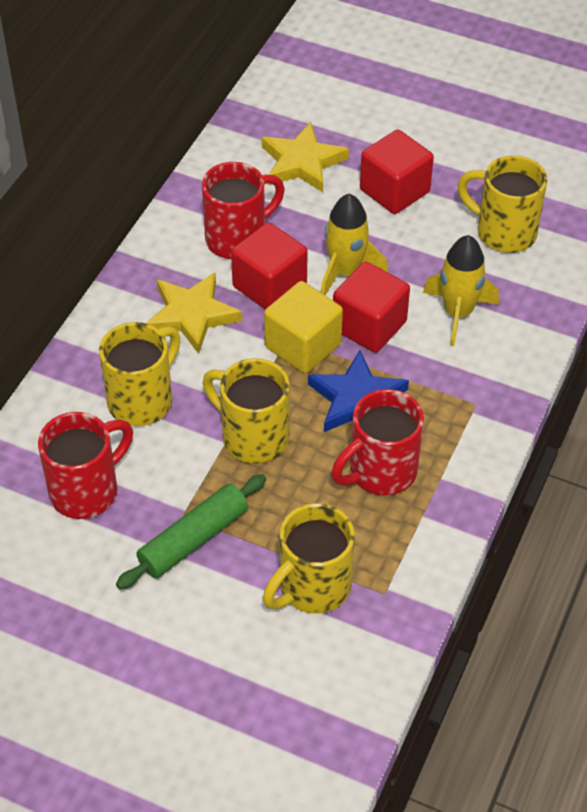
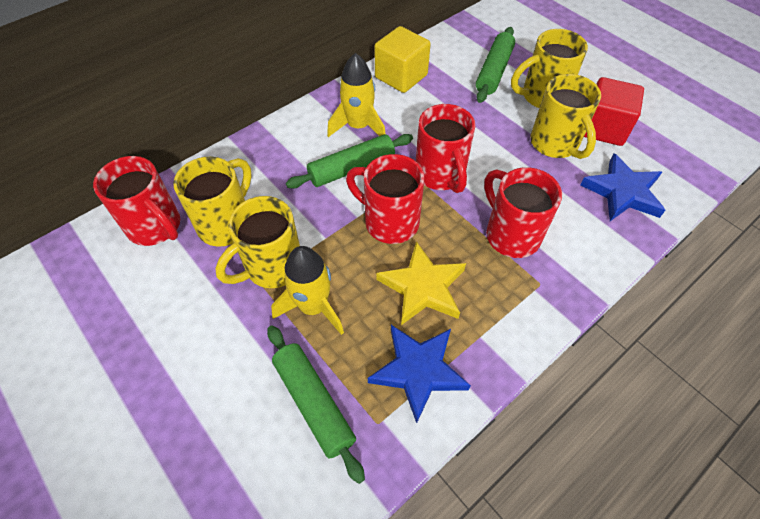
blue star: [308,350,409,432] = 1 -> [368,325,471,423] [580,153,665,221] = 2
green rolling pin: [116,474,266,589] = 1 -> [267,325,365,484] [286,134,413,189] [476,27,515,103] = 3
red cube: [231,222,308,310] [333,262,410,353] [360,129,434,214] = 3 -> [584,77,644,146] = 1
red mug: [38,412,133,519] [202,162,285,259] [331,389,424,496] = 3 -> [93,156,180,246] [346,154,425,244] [416,104,475,193] [484,167,562,258] = 4
yellow star: [145,273,242,354] [262,122,349,192] = 2 -> [377,241,466,325] = 1

